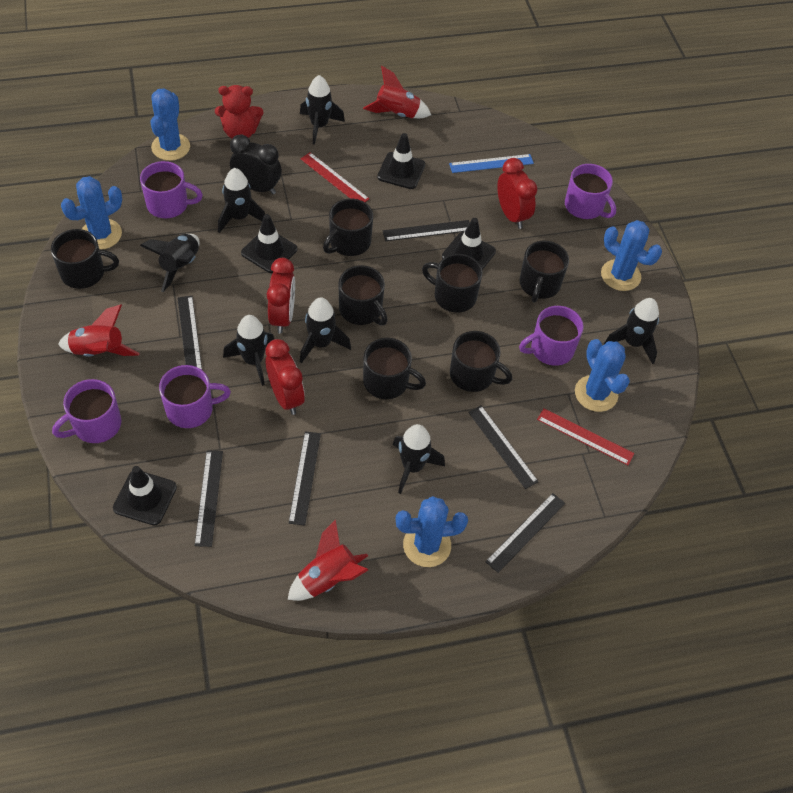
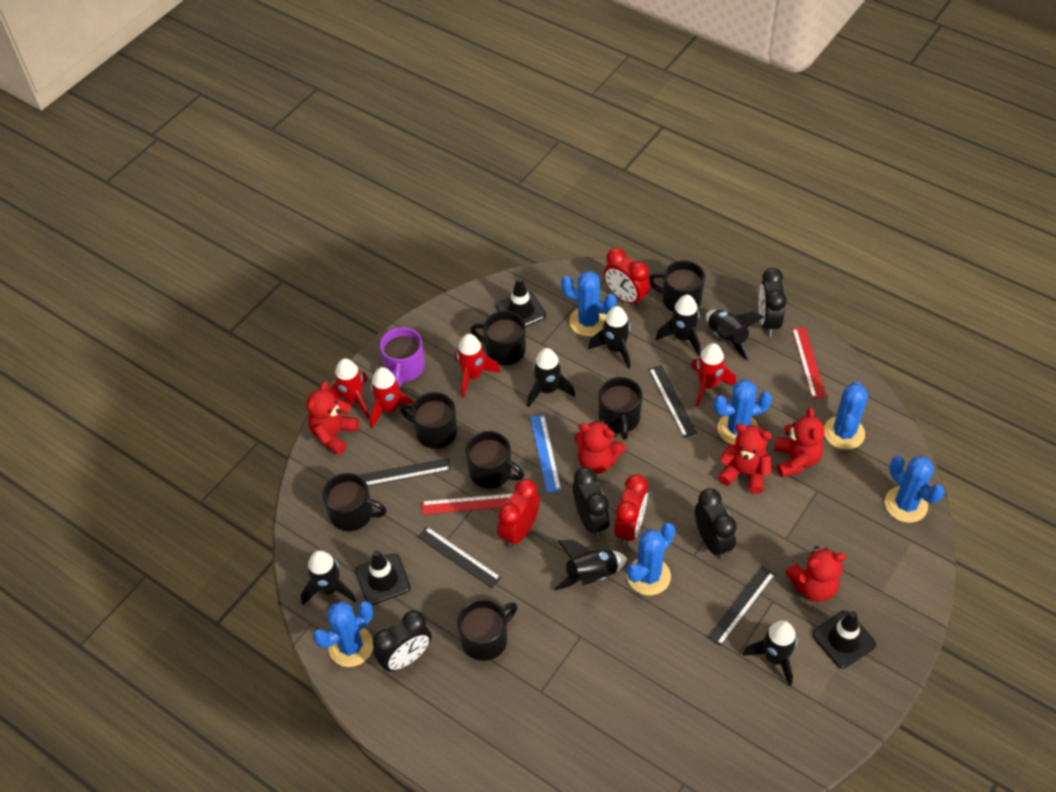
black clock: [230,135,282,194] = 1 -> [373,610,432,672] [573,467,610,538] [695,488,737,559] [758,268,787,336] = 4
black ruler: [177,296,202,370] [195,450,223,547] [289,431,321,526] [383,220,470,241] [468,406,539,489] [485,493,565,573] = 6 -> [359,458,451,486] [418,527,501,588] [649,365,697,438] [707,566,775,646] = 4
black traffic cone: [113,466,177,525] [241,214,297,273] [377,133,425,189] [442,218,496,270] = 4 -> [356,550,411,605] [496,278,546,327] [812,611,876,669] = 3
blue cactus: [61,176,122,249] [151,88,190,161] [395,496,468,567] [575,339,630,412] [601,220,662,291] = 5 -> [313,601,373,667] [561,271,617,336] [627,523,675,595] [713,379,772,445] [824,381,868,450] [885,456,945,523] = 6
purple mug: [52,379,121,443] [140,161,203,218] [159,365,231,428] [519,306,584,366] [565,164,616,219] = 5 -> [380,327,425,387] = 1
red rocket: [58,304,140,357] [288,520,368,601] [363,66,431,118] = 3 -> [328,358,370,419] [370,367,414,428] [455,334,501,398] [691,343,736,407] = 4
red teddy bear: [215,85,263,138] = 1 -> [307,381,359,455] [574,420,626,474] [718,424,772,494] [774,407,824,478] [785,546,846,602] = 5

